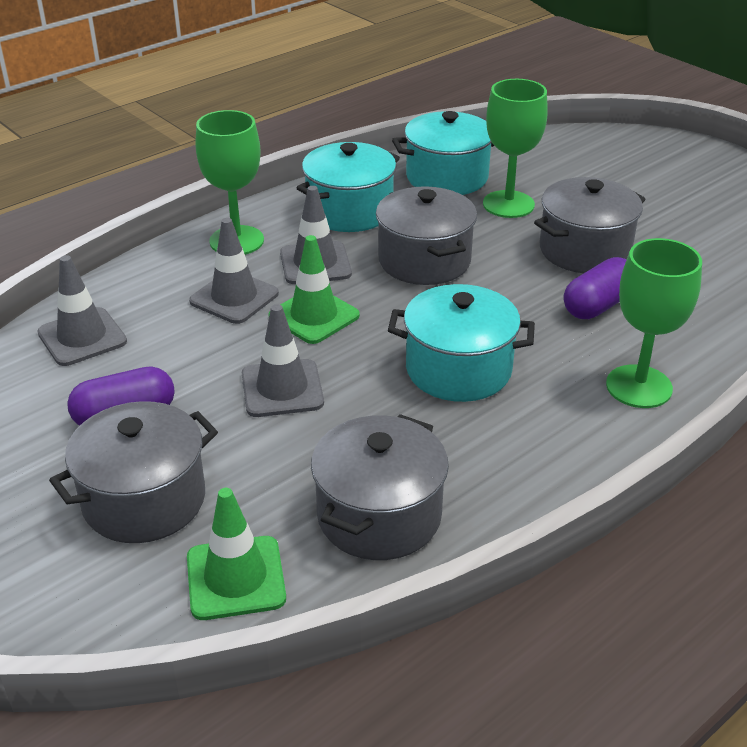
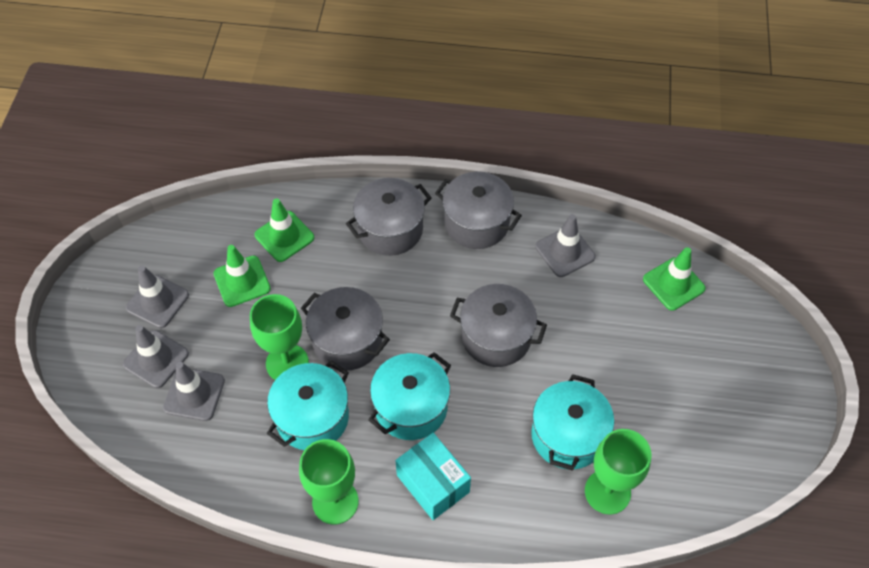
green traffic cone: [187,488,286,620] [268,235,360,344] = 2 -> [213,245,271,307] [254,198,314,262] [643,247,706,311] = 3
purple capsule: [67,366,175,426] [564,257,627,319] = 2 -> none = 0
turquoise box: none = 0 -> [395,433,471,520] = 1

